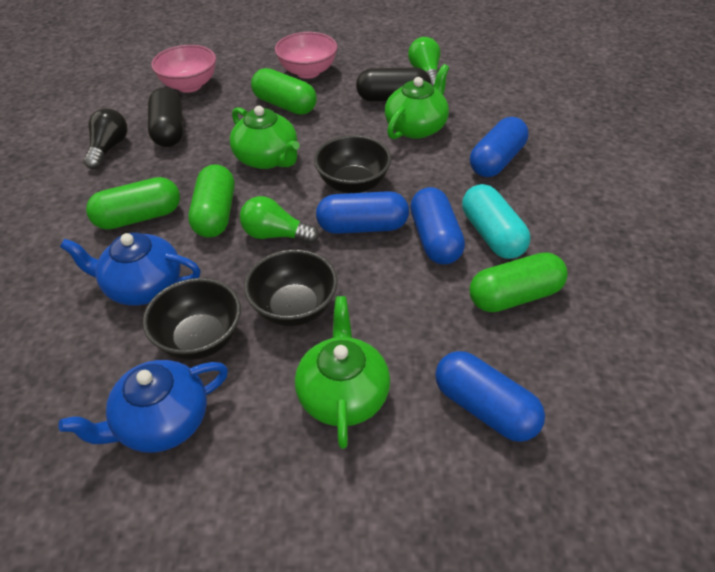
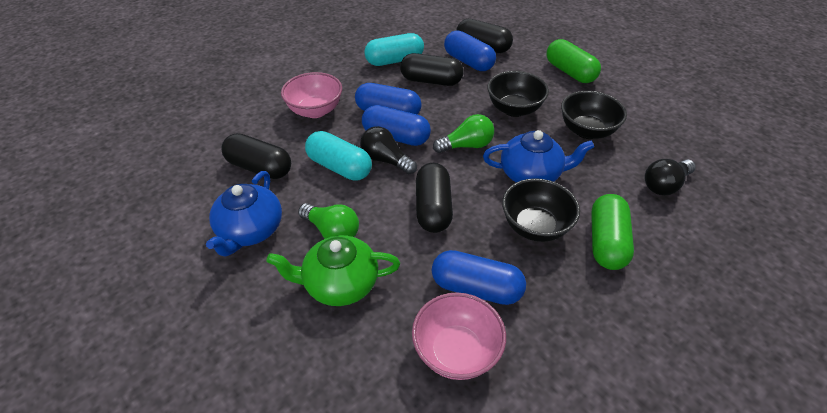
black capsule: [148,88,183,147] [356,67,431,102] = 2 -> [221,133,291,179] [400,53,464,86] [416,163,453,233] [456,19,513,53] = 4
black light bulb: [83,108,127,169] = 1 -> [360,126,417,174] [645,159,696,196] = 2
green capsule: [86,177,180,230] [189,164,234,238] [251,68,317,115] [470,252,568,312] = 4 -> [547,39,601,83] [591,194,634,270] = 2
green teapot: [230,106,300,169] [295,296,390,449] [385,64,449,139] = 3 -> [266,235,400,306] = 1
turquoise capsule: [462,184,530,259] = 1 -> [305,131,372,181] [364,33,424,66] = 2

